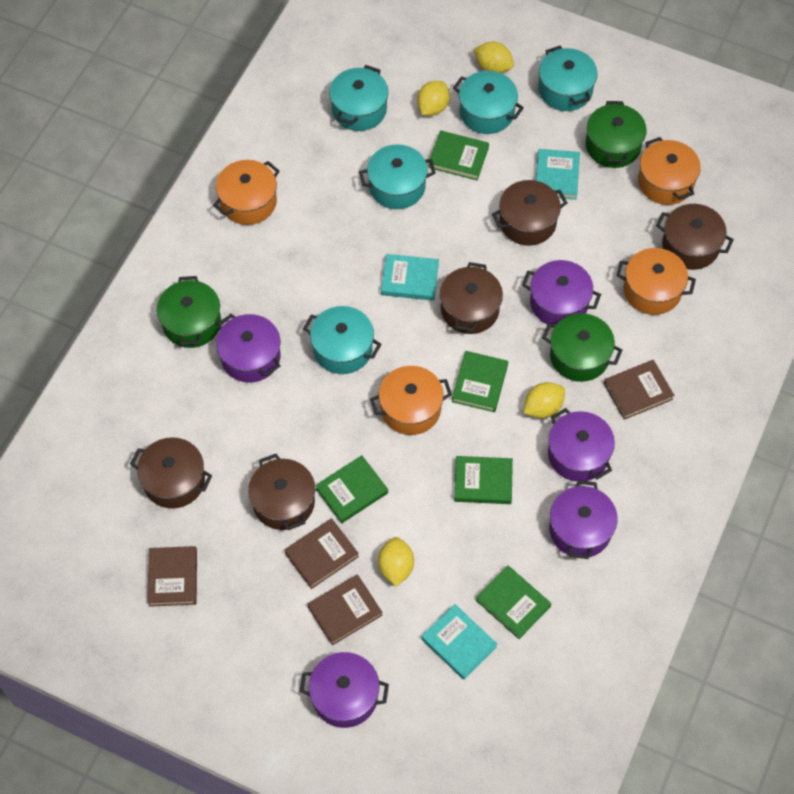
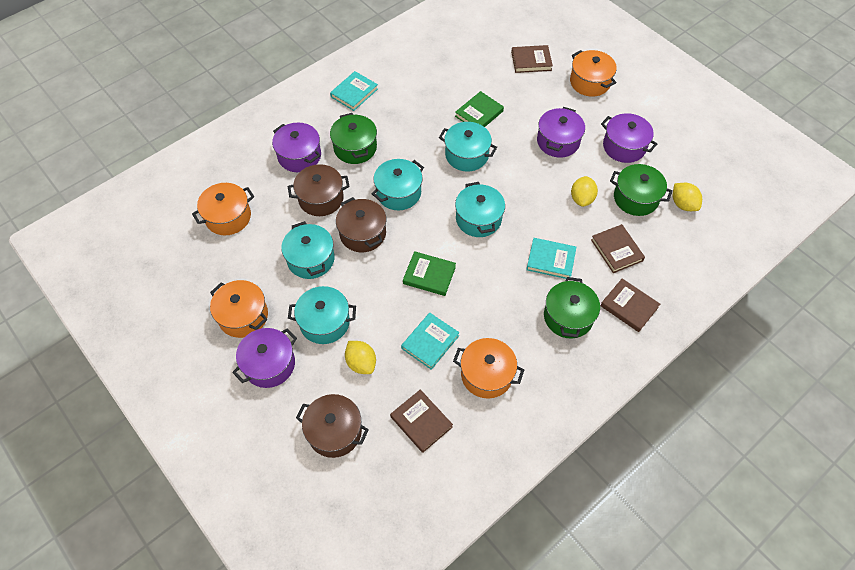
brown pot: [130,437,212,508] [248,454,315,530] [440,262,503,334] [492,180,567,246] [656,204,734,270] = 5 -> [288,164,350,216] [296,394,369,458] [336,197,386,252] = 3
green book: [315,455,388,523] [428,130,489,180] [452,351,508,412] [454,456,513,504] [476,565,551,639] = 5 -> [403,251,456,296] [455,91,504,127] = 2
purple pot: [216,314,280,383] [299,652,389,728] [522,260,601,325] [548,408,615,482] [549,480,618,559] = 5 -> [232,328,297,388] [272,123,321,172] [537,107,585,158] [601,113,657,163] = 4
yellow lemon: [378,537,414,587] [417,81,450,116] [474,41,514,73] [524,382,565,418] = 4 -> [345,341,376,374] [571,176,598,207] [673,183,702,211] = 3

